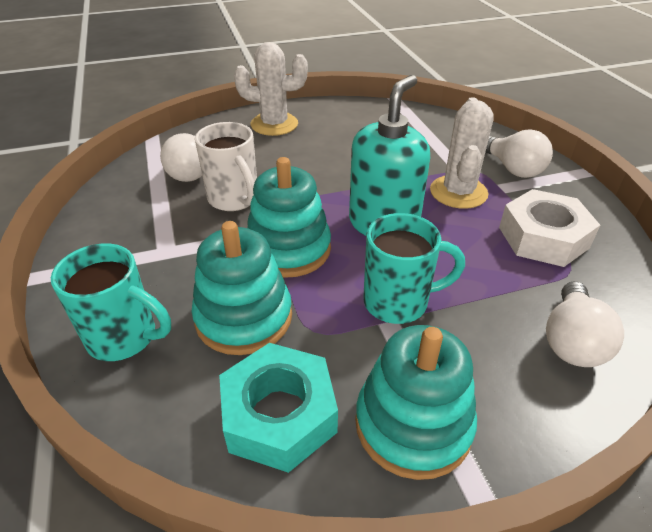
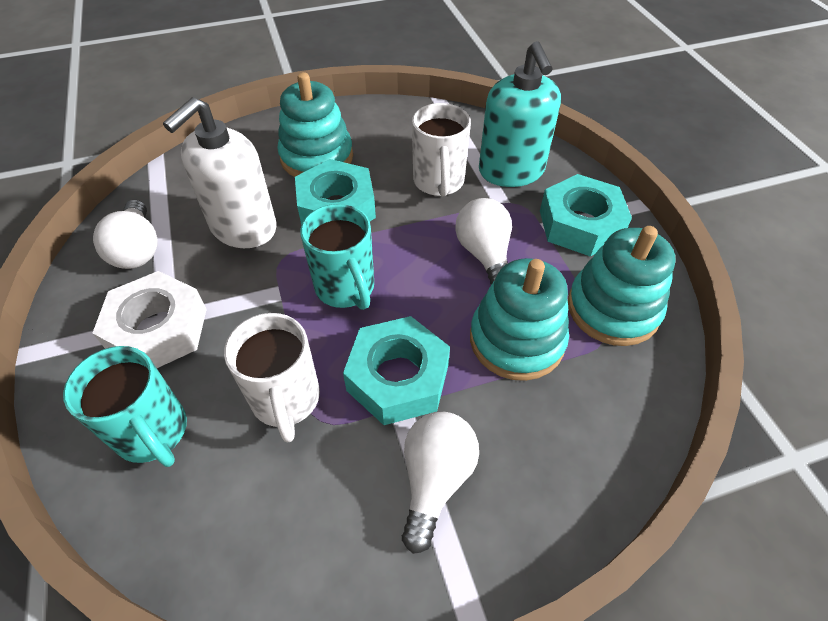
turquoise nut: [219,343,338,473] = 1 -> [295,159,376,225] [343,316,450,425] [540,174,632,257] = 3
white cactus: [234,42,308,136] [430,97,494,209] = 2 -> none = 0
white mug: [195,122,257,211] = 1 -> [224,313,320,443] [412,103,471,196] = 2
white soap dispenser: none = 0 -> [163,97,277,248] = 1

